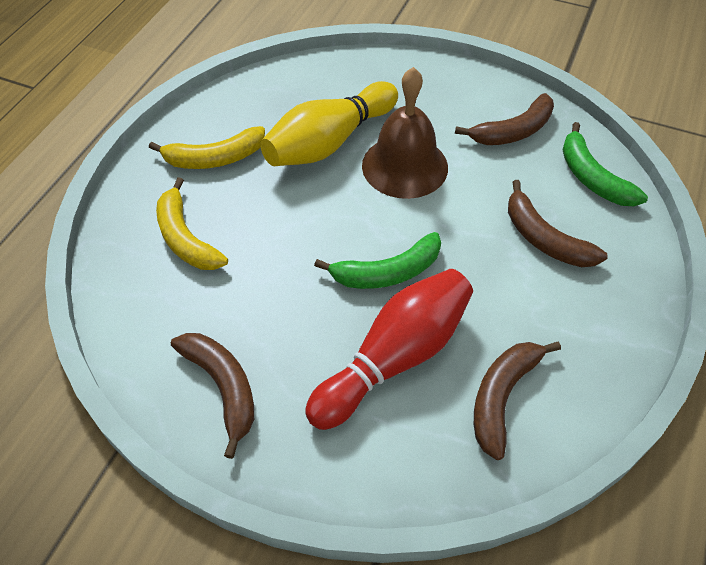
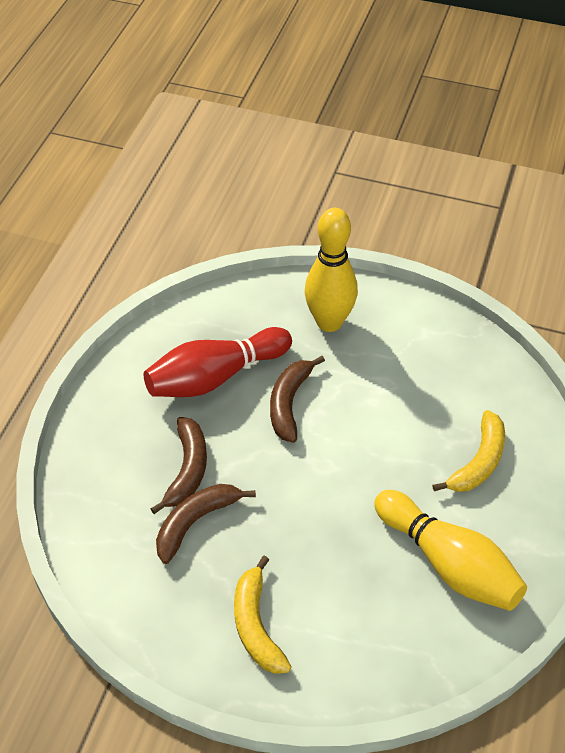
brown banana: [171,333,254,459] [455,93,554,145] [474,342,561,460] [508,180,608,267] = 4 -> [151,417,207,514] [156,484,256,564] [270,356,325,443] = 3
brown bell: [362,67,448,199] = 1 -> none = 0
green banana: [314,232,441,289] [563,122,648,206] = 2 -> none = 0
yellow bowling pin: [260,81,398,166] = 1 -> [305,208,358,332] [374,490,527,611] = 2

